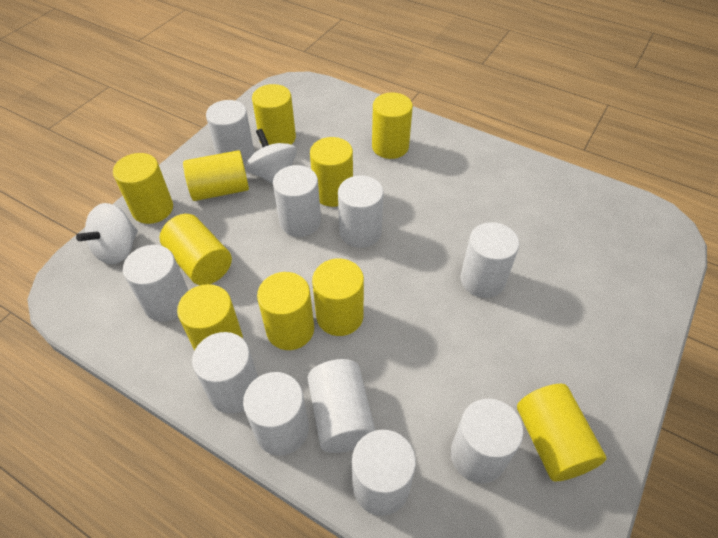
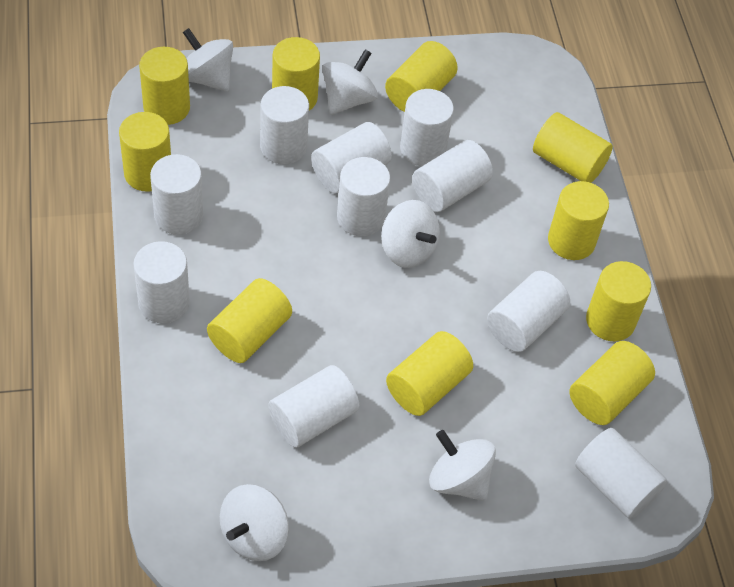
white spinning top: [76,203,138,264] [245,129,297,184] = 2 -> [183,28,233,92] [220,484,289,561] [322,49,378,115] [381,200,440,268] [429,430,496,501] = 5

